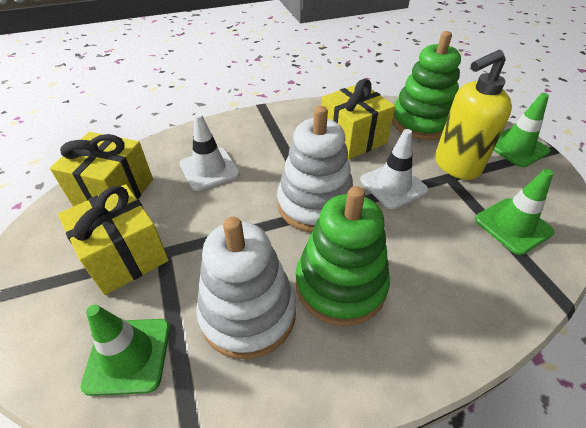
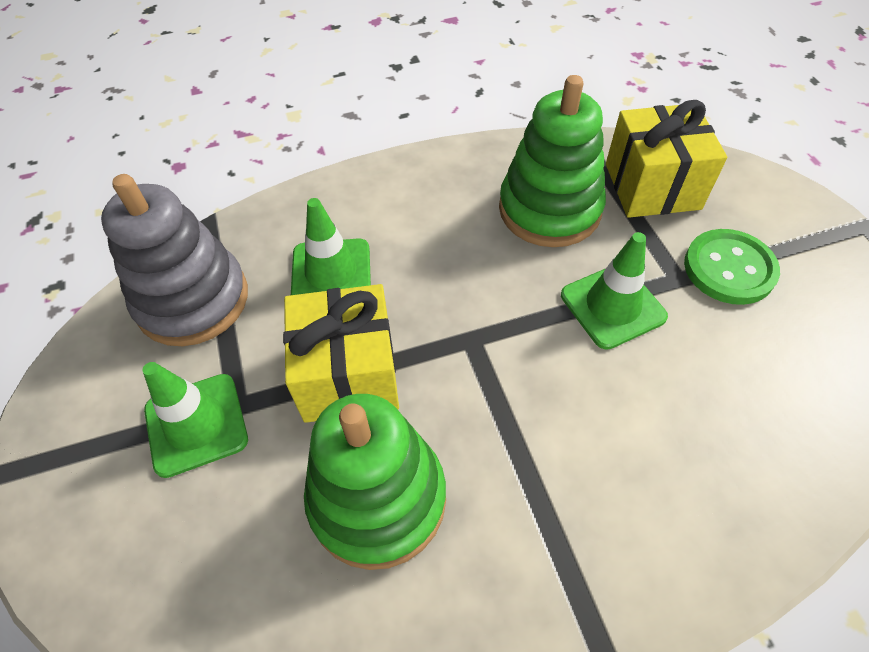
green button: none = 0 -> [684,229,780,305] = 1
grey stacking toy: none = 0 -> [101,174,248,346] = 1
white stacking toy: [196,217,296,359] [277,106,353,232] = 2 -> none = 0
white traffic cone: [180,113,240,191] [360,129,428,209] = 2 -> none = 0
yellow gift: [50,132,153,206] [58,184,169,295] [321,79,395,159] = 3 -> [283,284,399,423] [606,100,727,218] = 2
yellow soap dispenser: [435,50,512,180] = 1 -> none = 0

